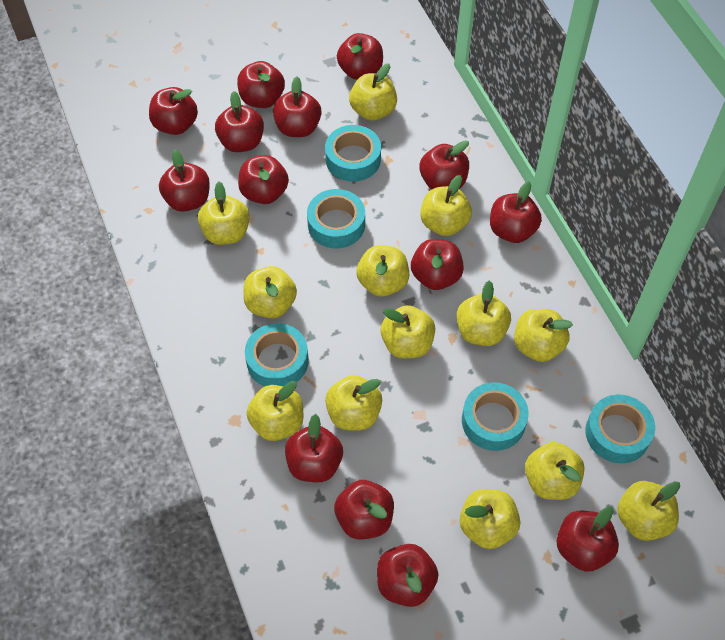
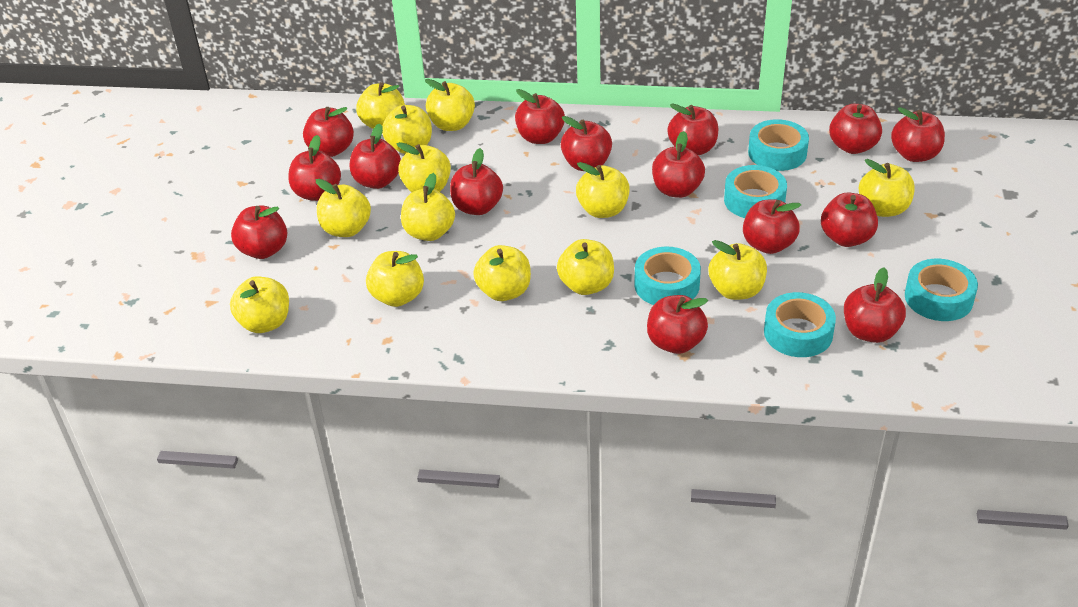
red apple: [149,87,198,135] [159,149,210,212] [215,91,264,152] [237,61,285,108] [238,155,289,204] [273,76,321,137] [285,414,343,482] [334,480,394,539] [337,33,383,80] [377,544,438,607] [411,239,464,290] [420,140,469,189] [490,181,542,243] [556,506,619,572] = 14 -> [231,205,287,259] [288,135,341,201] [303,107,354,157] [350,124,401,189] [450,148,503,215] [515,89,565,144] [561,116,612,171] [647,295,708,354] [652,131,705,198] [667,103,718,155] [743,199,801,254] [821,192,878,247] [829,104,882,154] [844,267,906,343] [891,107,945,162] = 15

